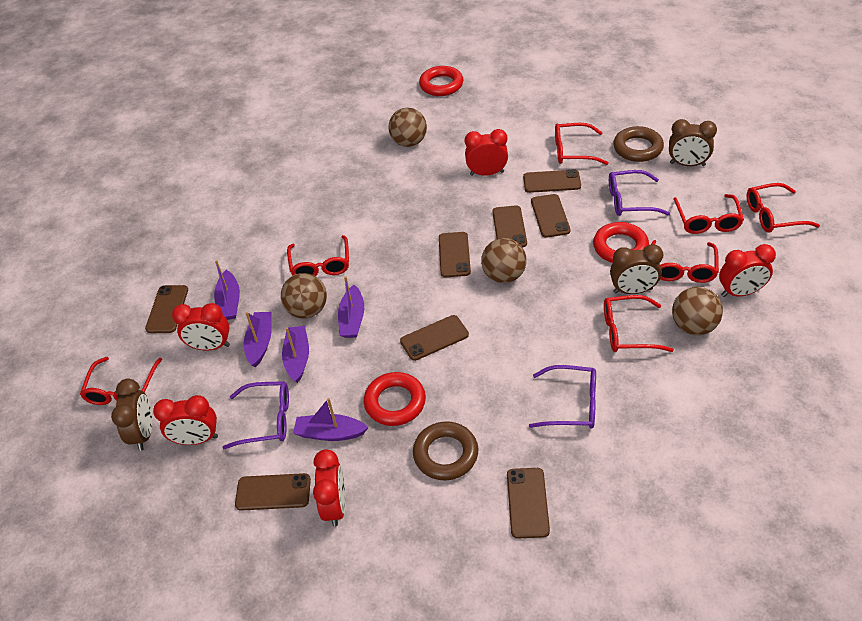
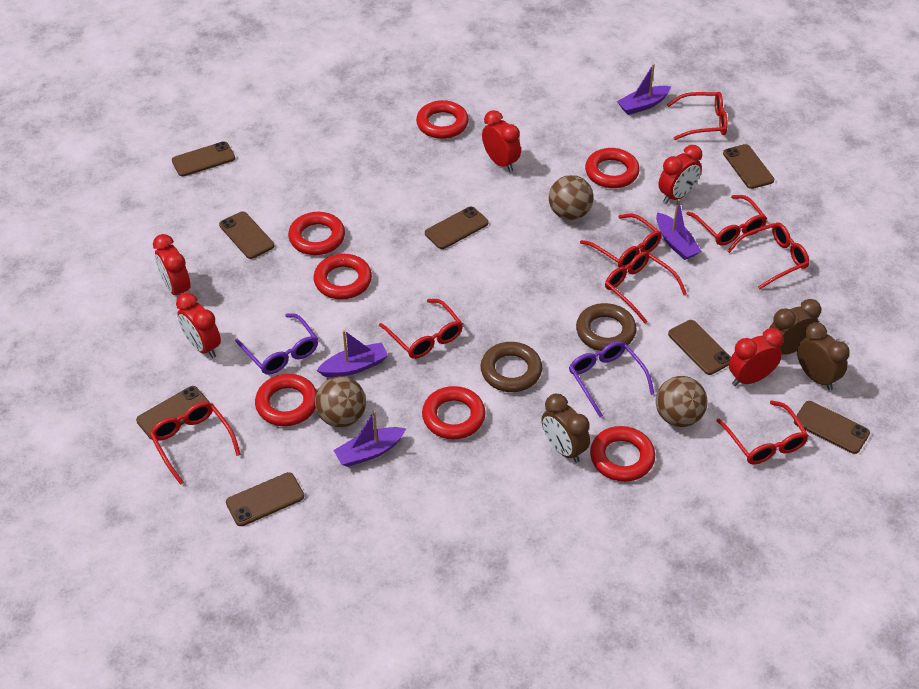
brown ball: [281,273,327,319] [389,108,427,147] [481,238,527,283] [672,287,723,335] = 4 -> [315,376,366,427] [549,175,594,220] [656,376,708,427] = 3
purple boat: [214,260,240,320] [244,312,272,367] [282,326,309,383] [293,398,369,441] [338,276,364,338] = 5 -> [317,330,388,377] [333,411,406,467] [617,64,671,115] [656,199,702,260] = 4
purple glasses: [223,381,289,449] [529,365,596,429] [609,170,670,216] = 3 -> [235,313,318,375] [569,341,654,417] = 2
red glasses: [80,357,162,405] [287,235,349,276] [555,123,609,165] [604,295,674,352] [651,240,719,283] [674,194,744,234] [747,183,820,232] = 7 -> [150,402,241,485] [379,299,463,359] [580,214,662,267] [605,251,687,324] [667,92,728,140] [686,195,767,245] [716,400,809,464] [727,223,809,289] = 8
red ring: [364,372,426,426] [419,66,463,96] [593,222,649,263] = 3 -> [255,374,317,426] [288,212,345,255] [314,254,372,299] [416,100,469,139] [422,386,486,440] [585,148,640,188] [590,426,655,482] = 7

